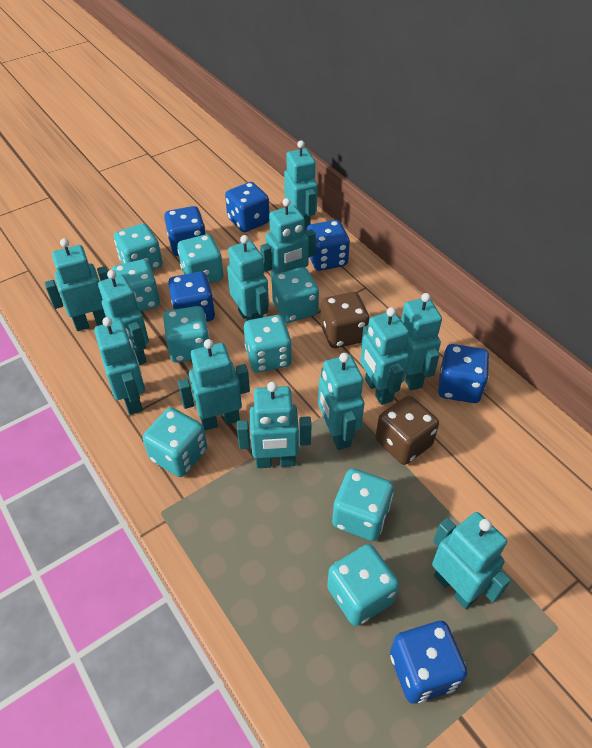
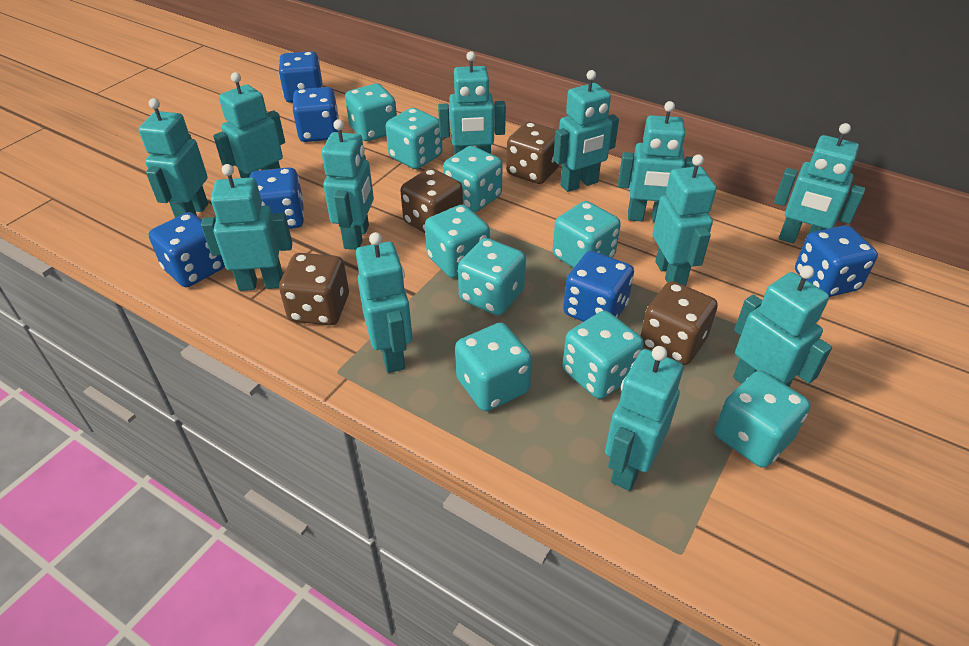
brown dice: [320,292,369,348] [375,396,439,465] = 2 -> [279,253,349,325] [400,168,463,233] [506,122,559,184] [641,281,718,365] = 4

